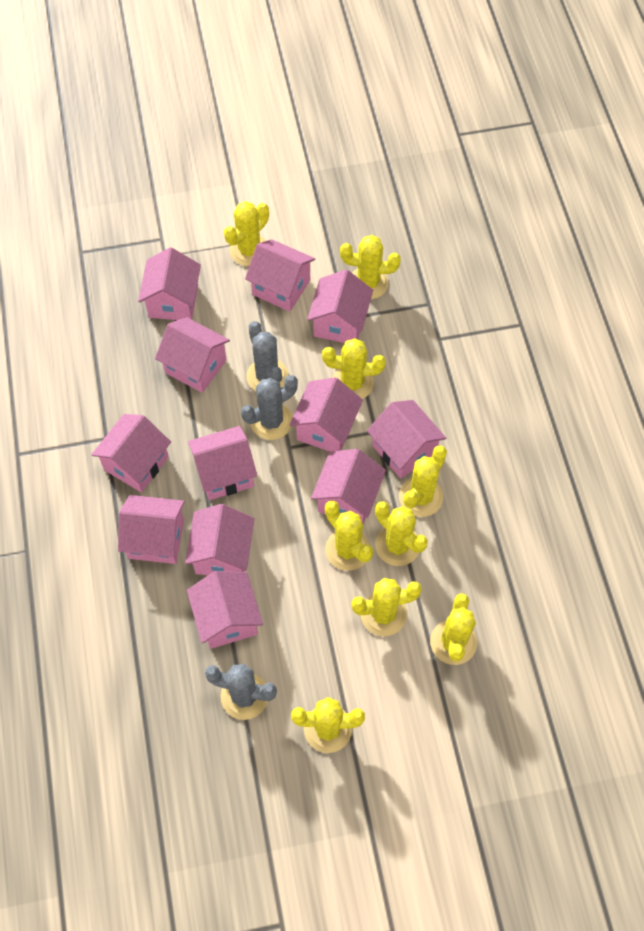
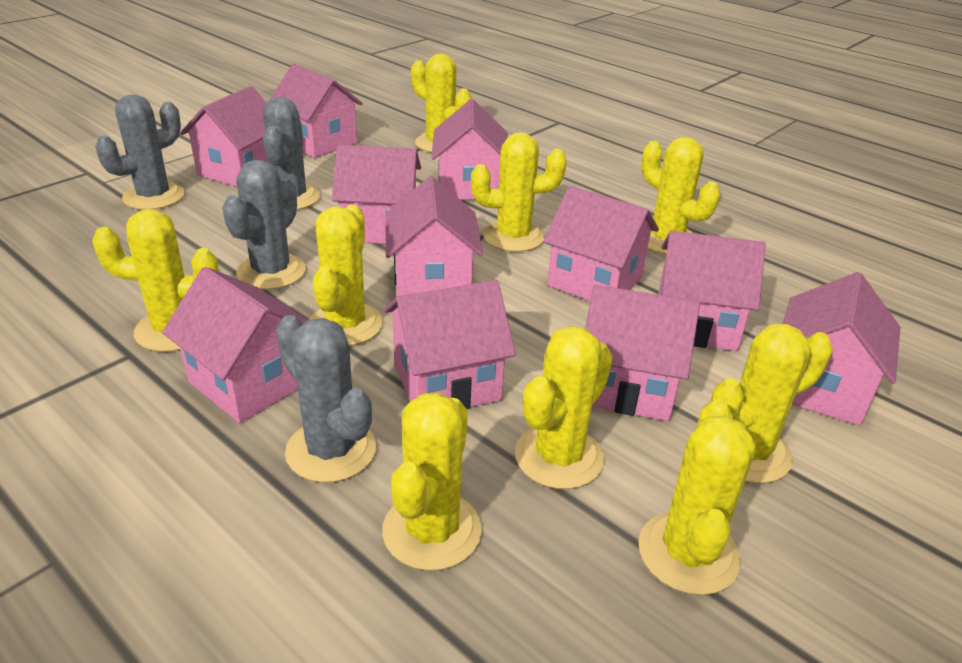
grey cactus: [205,663,277,720] [241,375,298,440] [246,321,288,391] = 3 -> [95,95,185,210] [222,160,306,290] [263,97,320,210] [276,315,376,483] = 4
pink house: [91,414,171,492] [118,495,184,564] [138,247,201,320] [155,317,230,393] [185,504,254,575] [187,571,263,649] [188,426,257,500] [245,239,315,312] [289,377,363,452] [307,270,373,343] [311,449,386,524] [367,400,446,479] = 12 -> [162,267,308,423] [180,86,270,187] [269,64,363,158] [332,145,421,244] [384,280,516,409] [386,176,483,296] [432,99,508,200] [543,186,659,301] [585,285,700,421] [658,231,766,351] [783,272,900,425] = 11

